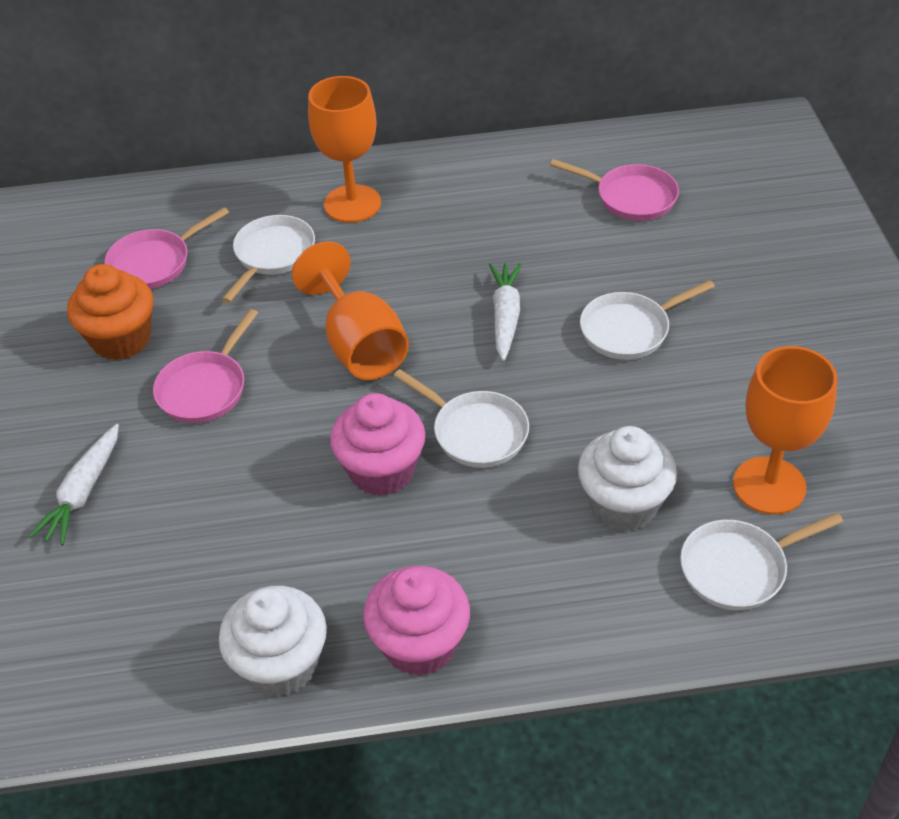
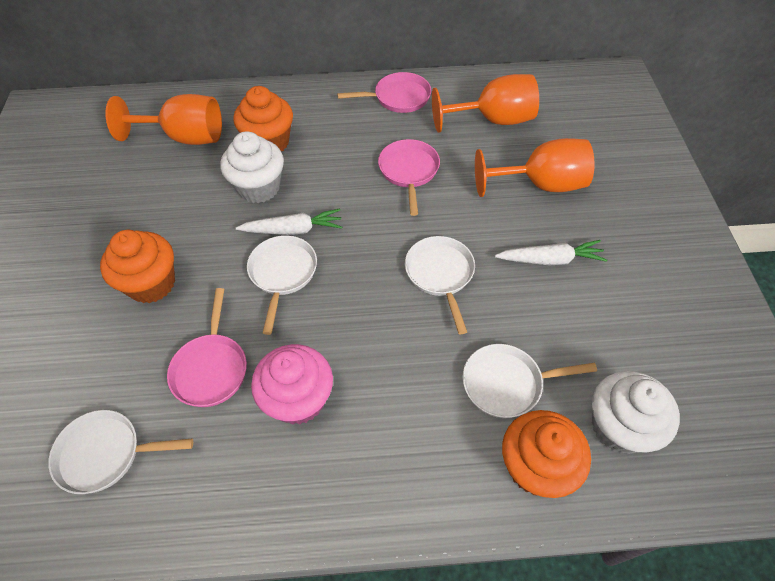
orange cupcake: [67,264,153,360] = 1 -> [100,230,175,303] [234,86,293,151] [502,410,591,498] = 3
pink cupcake: [330,393,425,496] [363,566,470,676] = 2 -> [251,344,333,425] = 1

